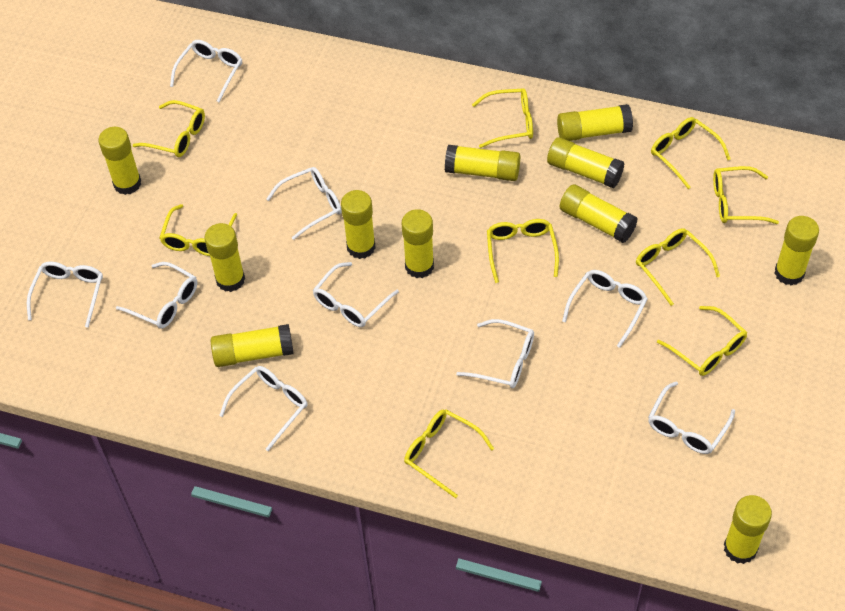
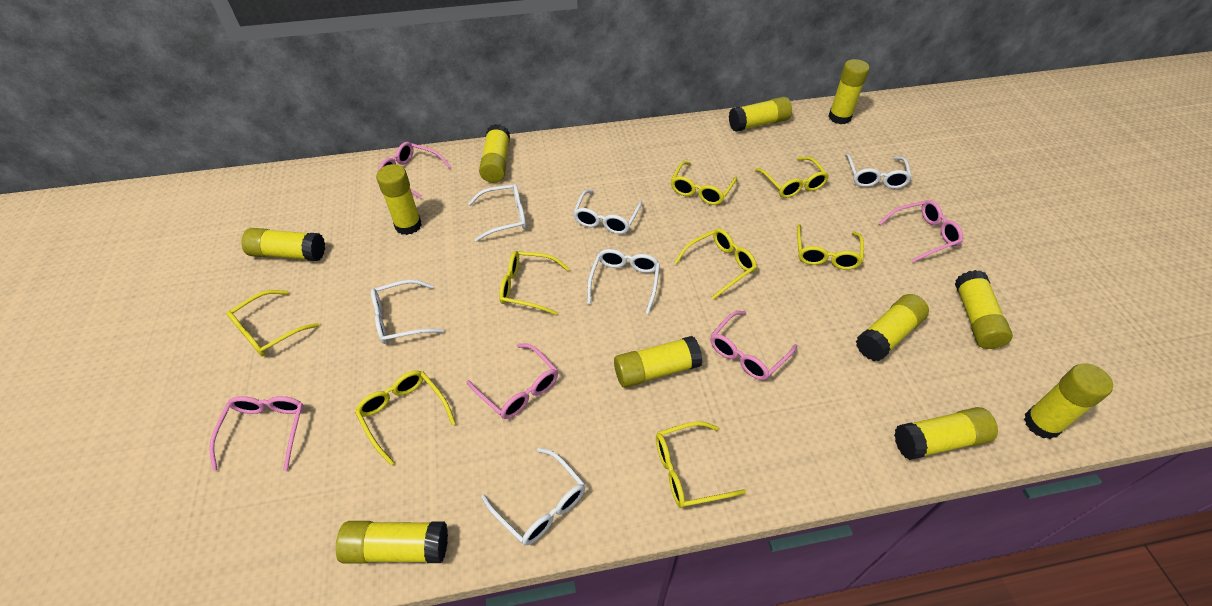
pink glasses: none = 0 -> [209,396,304,471] [378,142,451,198] [467,344,558,419] [710,311,797,380] [878,200,963,262] = 5
white glasses: [27,262,103,328] [116,262,197,329] [170,40,242,102] [219,366,308,451] [266,167,342,240] [313,262,399,327] [456,319,534,388] [562,270,648,348] [648,382,735,454] = 9 -> [371,280,444,344] [468,184,526,242] [481,448,585,545] [573,190,642,234] [587,249,660,314] [845,154,912,189] = 6
yellow glasses: [133,100,205,157] [159,204,237,256] [404,409,494,498] [472,88,533,148] [487,219,559,283] [636,228,720,306] [651,117,731,189] [657,306,747,376] [713,166,779,224] = 9 -> [226,290,319,356] [355,370,456,465] [499,251,570,315] [656,421,746,508] [671,161,737,205] [674,229,757,300] [755,156,829,198] [797,224,864,270] = 8

